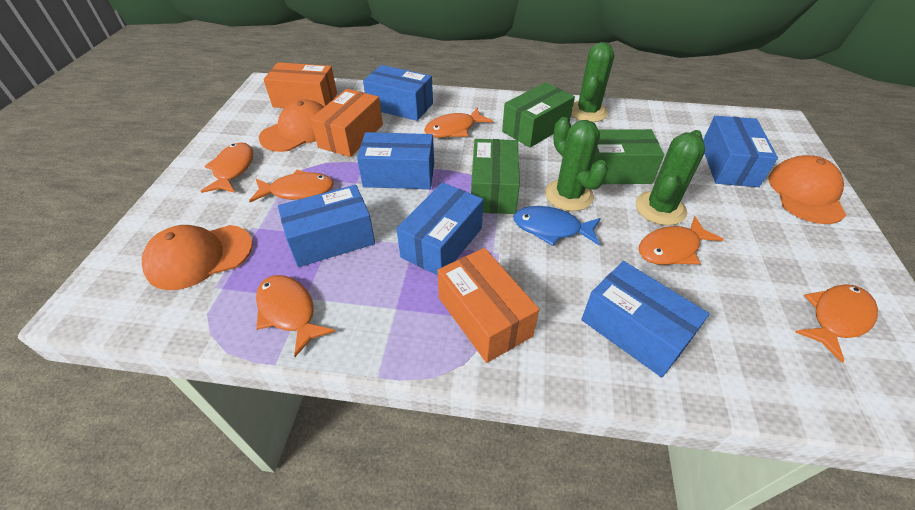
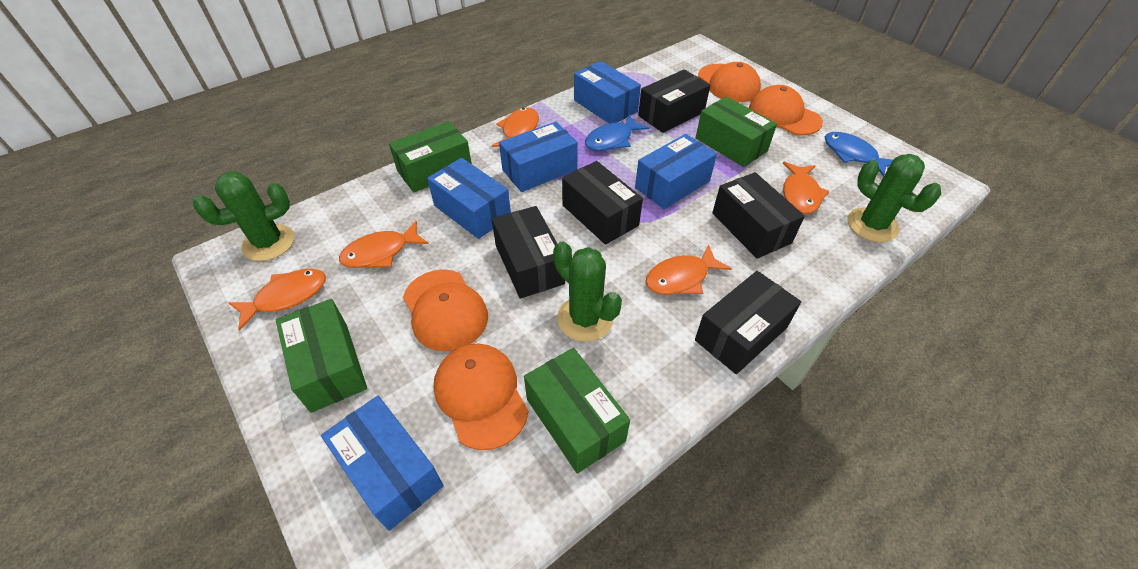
black box: none = 0 -> [492,206,565,299] [562,161,643,245] [638,69,710,133] [695,271,801,374] [712,172,805,259] = 5
blue box: [278,185,375,267] [357,132,434,189] [363,65,433,121] [396,182,484,276] [581,261,709,377] [703,116,778,187] = 6 -> [321,396,444,531] [427,158,511,239] [499,121,578,192] [574,61,641,123] [635,134,717,209] = 5
blue fish: [513,206,601,246] = 1 -> [585,115,649,151] [825,132,893,176] = 2
green box: [471,139,520,214] [502,82,575,148] [593,129,664,184] = 3 -> [276,299,367,413] [389,121,472,193] [524,348,630,474] [696,96,777,167] = 4
orange box: [263,62,337,108] [310,89,383,157] [437,248,539,363] = 3 -> none = 0
orange cap: [142,225,253,290] [259,99,324,152] [768,155,846,224] = 3 -> [403,269,488,351] [433,344,528,450] [698,62,761,102] [749,85,823,135] = 4
orange fish: [201,142,253,193] [249,170,334,202] [256,275,336,357] [424,108,493,138] [639,216,724,265] [795,284,878,363] = 6 -> [228,269,326,331] [339,221,429,268] [492,107,539,147] [646,245,732,295] [783,161,829,214] = 5

